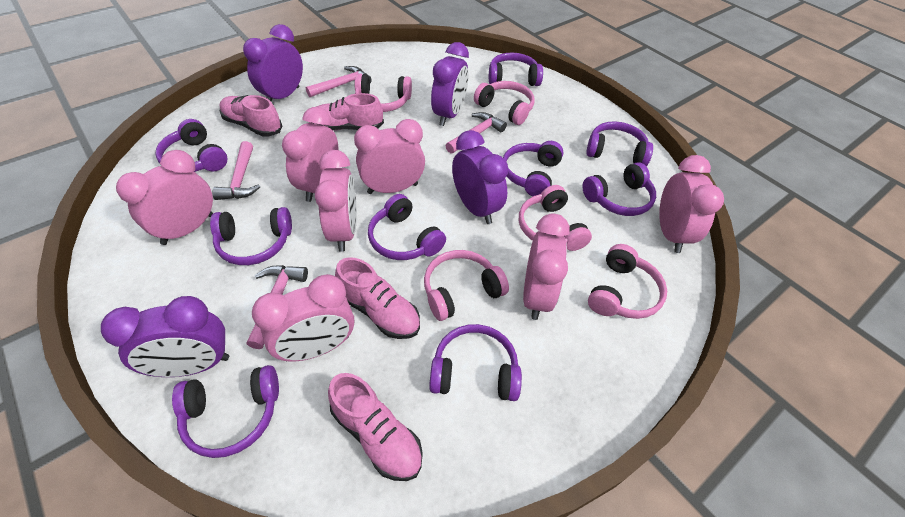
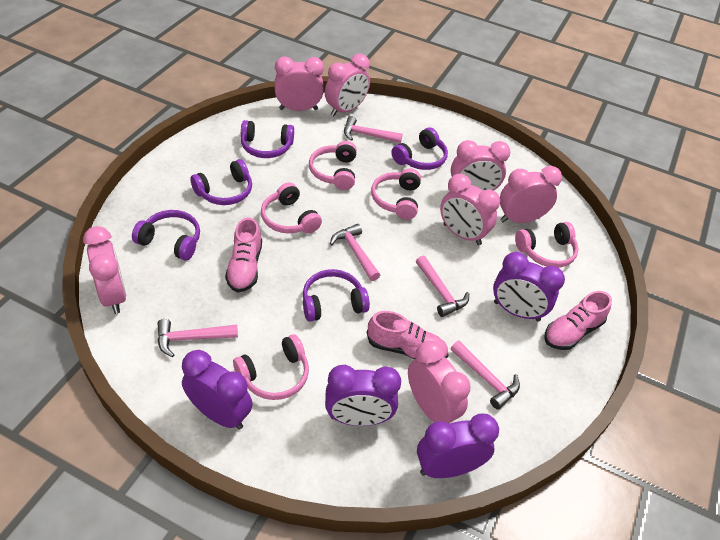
pink hammer: [212,141,260,200] [247,265,308,349] [306,66,372,97] [445,112,507,154] = 4 -> [157,319,238,357] [330,224,380,281] [344,116,403,143] [416,256,469,317] [451,341,520,410] = 5
pink shoe: [220,95,282,137] [309,93,384,131] [328,373,423,481] [335,257,420,339] = 4 -> [225,218,262,292] [367,311,449,359] [545,291,612,350] = 3
purple headphones: [155,119,227,172] [172,365,279,458] [210,207,292,265] [368,194,446,260] [429,324,522,401] [489,52,543,86] [503,141,564,197] [582,162,656,216] [586,121,653,166] = 9 -> [132,210,200,261] [190,159,252,205] [241,120,294,158] [303,269,370,322] [391,127,448,170] = 5

